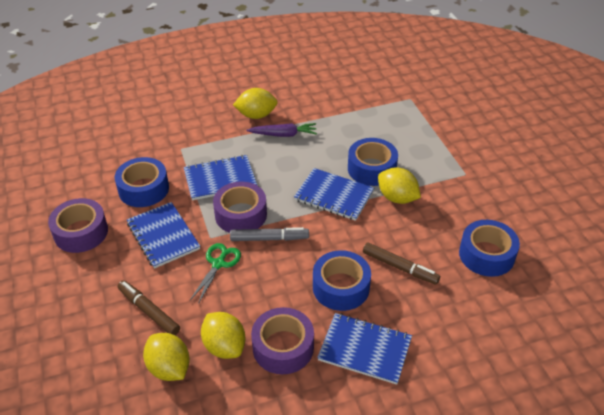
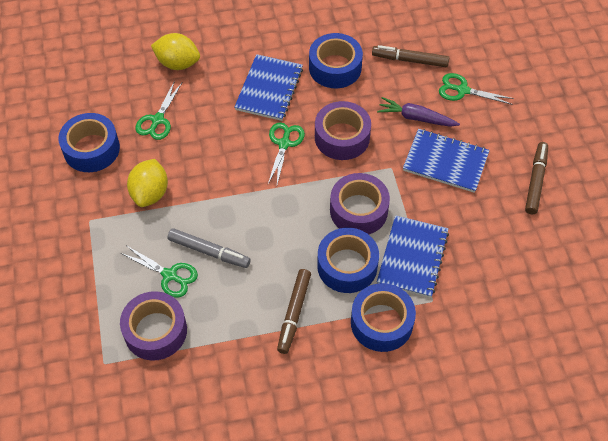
blue notebook: [127,202,200,269] [184,155,257,200] [294,168,374,221] [317,313,412,385] = 4 -> [234,54,303,121] [377,215,449,298] [403,129,490,193] = 3
brown marker: [118,280,180,335] [363,242,440,285] = 2 -> [277,269,311,354] [372,45,449,67] [525,142,548,214] = 3
green scissors: [190,243,241,304] = 1 -> [121,246,198,298] [136,81,182,140] [268,122,305,184] [439,73,514,105] = 4
yellow lemon: [143,333,190,381] [201,312,246,359] [233,88,278,119] [378,167,421,204] = 4 -> [127,159,168,207] [151,33,200,70] = 2

